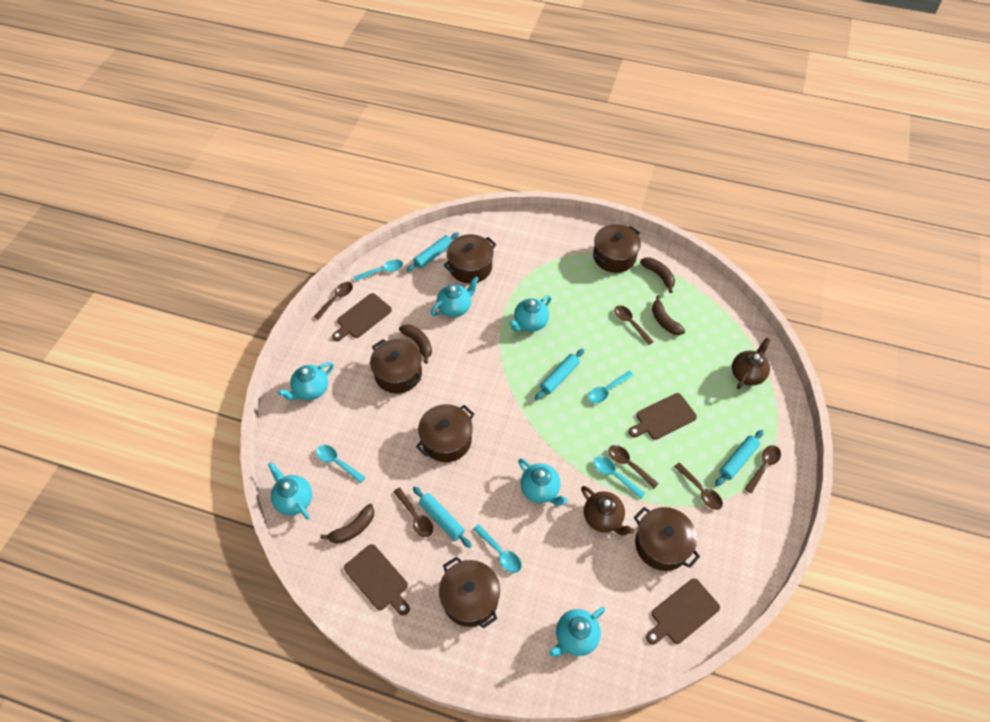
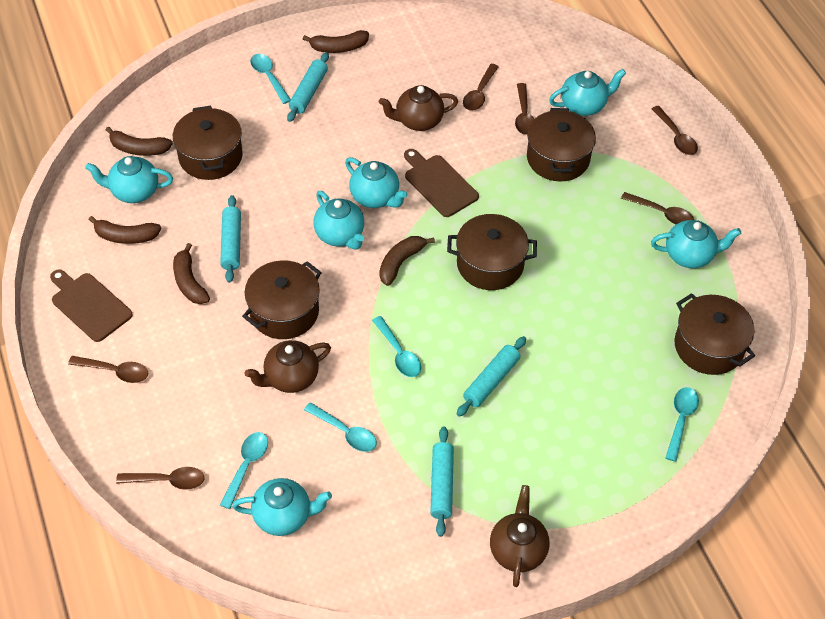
brown banana: [320,504,374,544] [399,324,432,363] [640,257,675,293] [652,295,685,335] = 4 -> [88,216,161,244] [106,126,173,156] [173,243,210,304] [303,30,369,53] [379,236,435,286] = 5
brown cutting board: [332,293,392,341] [344,544,410,616] [629,393,697,440] [646,578,720,645] = 4 -> [50,269,133,342] [404,149,479,217] = 2
brown pot: [370,339,422,394] [416,404,474,462] [439,556,500,628] [444,234,496,283] [593,224,641,273] [634,507,700,571] = 6 -> [173,106,243,180] [242,260,322,339] [447,214,537,290] [527,108,596,182] [675,293,755,375] = 5
brown teapot: [581,486,634,535] [732,337,771,389] = 2 -> [244,340,331,393] [379,85,458,131] [490,485,550,587] = 3

